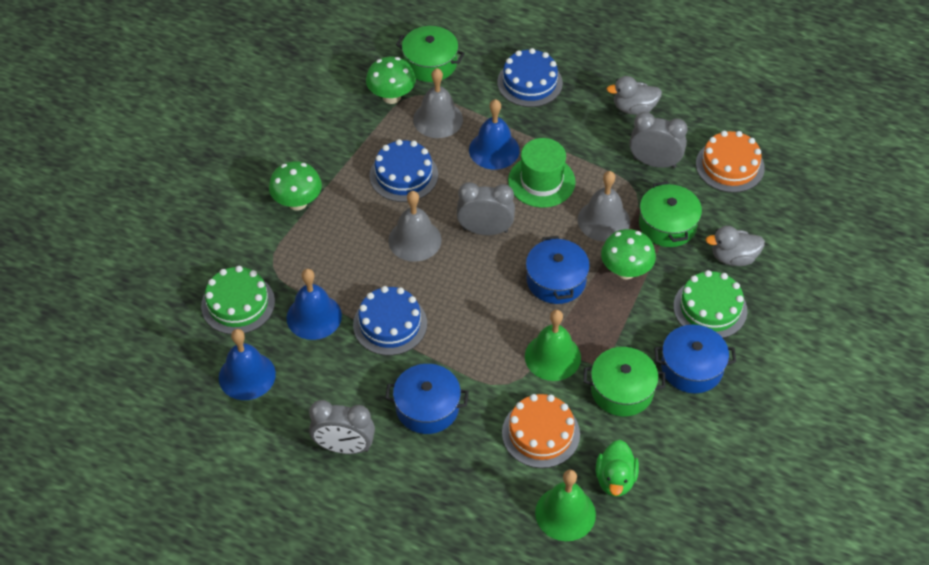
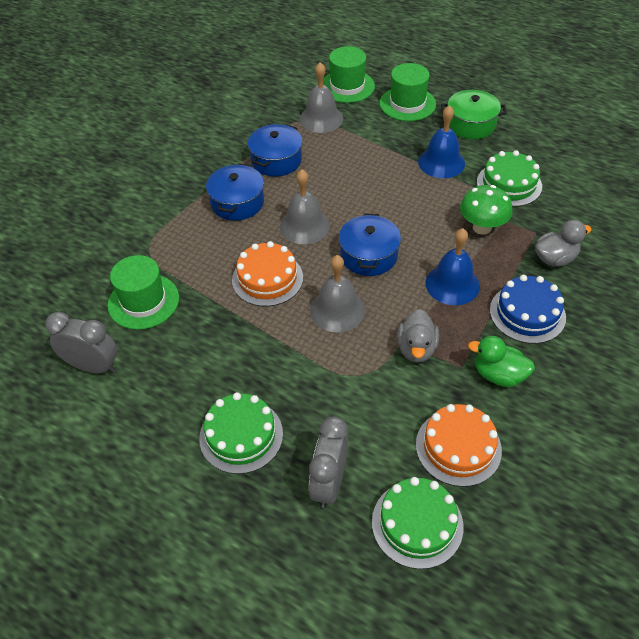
blue bell: [219,329,276,400] [287,269,342,340] [469,99,520,169] = 3 -> [418,105,465,178] [426,228,480,305] = 2
blue cake: [353,286,427,355] [370,139,438,202] [497,48,563,107] = 3 -> [490,275,566,344] = 1
green bell: [525,310,581,381] [535,470,596,541] = 2 -> none = 0
green cake: [201,266,275,334] [673,270,747,338] = 2 -> [199,392,283,474] [372,477,464,569] [477,150,542,207] = 3
green hat: [508,138,576,208] = 1 -> [108,255,179,330] [323,46,375,103] [380,63,436,121] = 3
green mushroom: [269,161,322,211] [366,57,416,104] [601,229,656,279] = 3 -> [460,185,513,235] = 1
green pot: [396,26,465,82] [583,347,665,416] [639,181,702,247] = 3 -> [441,90,506,139] = 1
grey clock: [309,400,375,454] [457,182,515,235] [629,112,688,168] = 3 -> [45,312,118,373] [309,416,348,508] = 2

